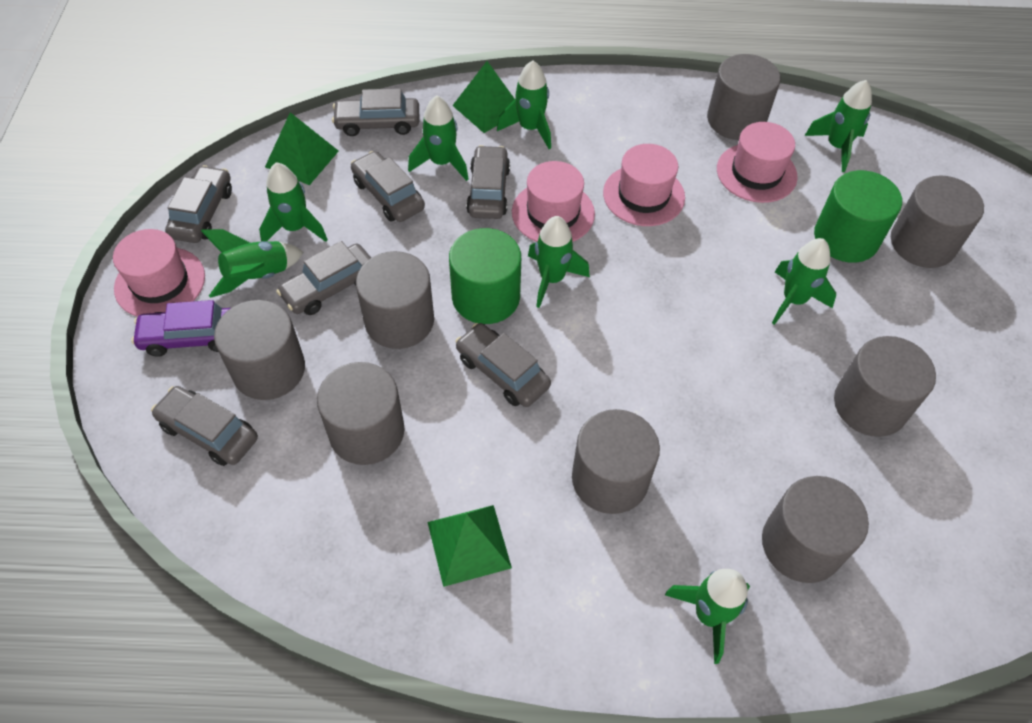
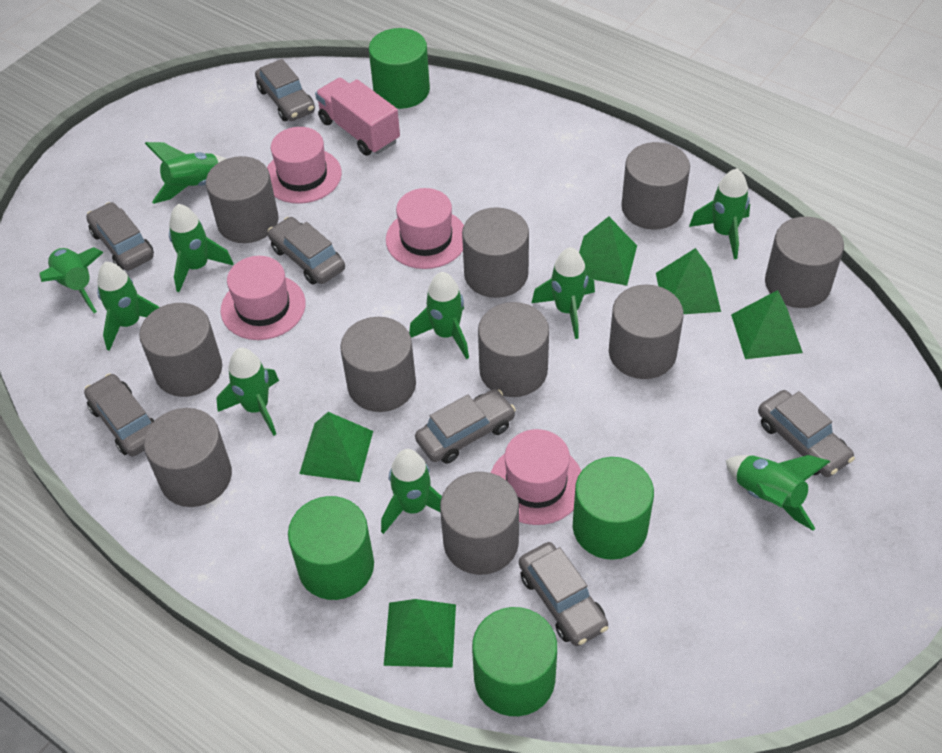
green cylinder: [449,228,521,324] [814,170,902,263] = 2 -> [288,496,374,600] [369,28,430,109] [472,607,557,716] [573,457,654,560] = 4
green pyramid: [265,112,339,185] [428,505,512,587] [452,61,515,133] = 3 -> [299,412,373,482] [384,599,456,668] [579,216,637,286] [656,248,721,314] [731,290,803,359] = 5
green rocket: [201,229,304,298] [259,162,328,242] [408,96,468,181] [497,60,551,149] [528,216,590,308] [665,569,750,664] [772,238,836,325] [805,80,872,172] = 8 -> [39,247,104,313] [97,262,160,351] [145,142,226,204] [169,204,233,292] [217,348,279,436] [381,449,442,534] [409,272,469,359] [532,247,595,339] [689,169,750,259] [725,455,830,531] = 10
grey cylinder: [214,300,305,400] [317,362,405,465] [356,251,434,349] [572,409,660,514] [707,54,781,140] [762,476,869,583] [834,336,936,437] [891,175,984,268] = 8 -> [139,303,222,397] [144,408,232,507] [206,156,279,243] [340,317,416,412] [440,472,519,575] [462,207,529,298] [478,302,549,397] [609,285,684,379] [621,142,690,230] [765,217,844,308] = 10
pink truck: none = 0 -> [315,78,400,156] = 1
purple car: [131,300,231,357] = 1 -> none = 0

